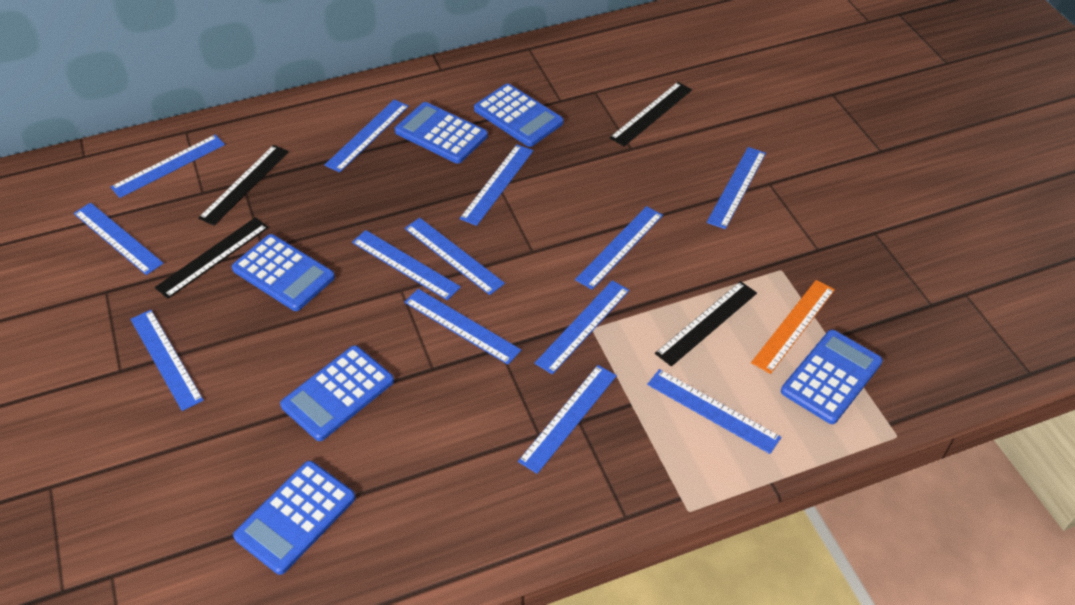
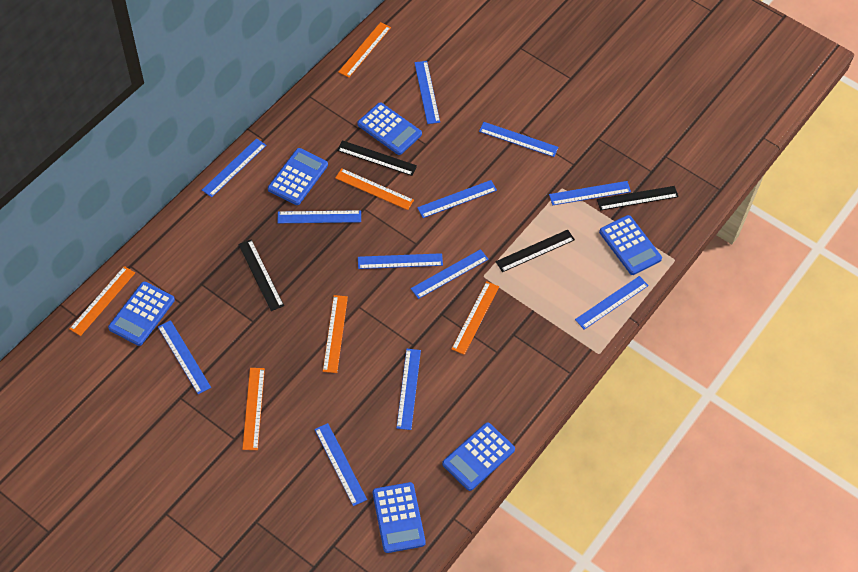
blue ruler: [74,202,164,275] [111,135,225,198] [130,310,204,411] [325,99,409,173] [352,230,461,300] [404,289,521,365] [405,218,505,295] [459,144,533,226] [518,365,617,474] [535,280,630,375] [575,206,663,290] [647,369,781,454] [707,147,766,229] = 13 -> [158,320,211,394] [202,138,266,197] [278,210,361,223] [314,423,367,506] [358,253,443,269] [396,349,421,430] [411,249,489,299] [414,61,440,124] [417,180,497,218] [479,122,558,157] [549,181,631,205] [575,276,649,329] = 12
orange ruler: [751,280,835,374] = 1 -> [69,266,135,336] [242,368,265,450] [323,295,348,373] [335,168,414,210] [339,22,391,78] [451,281,499,355] = 6

